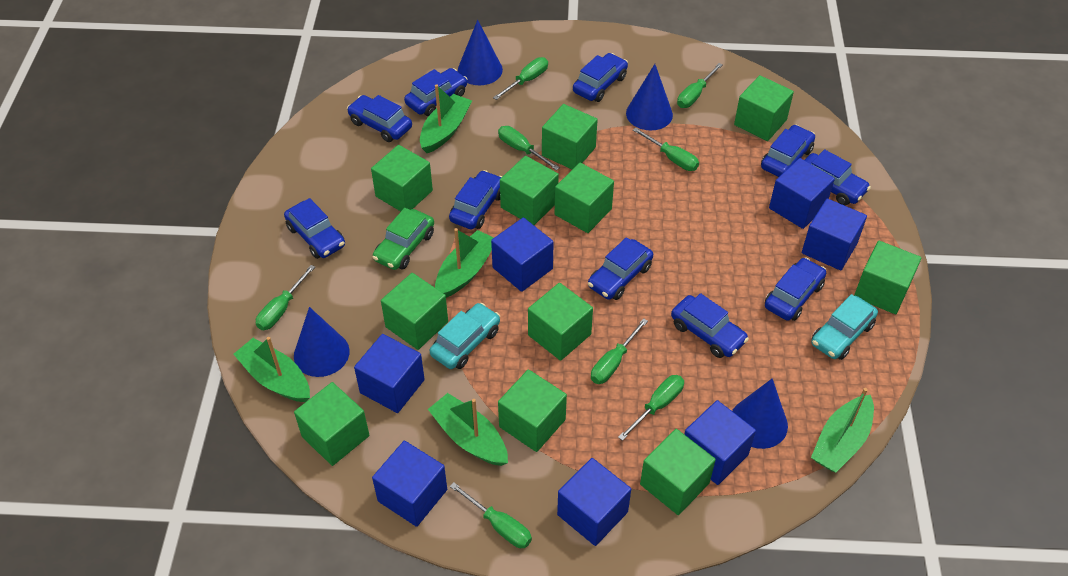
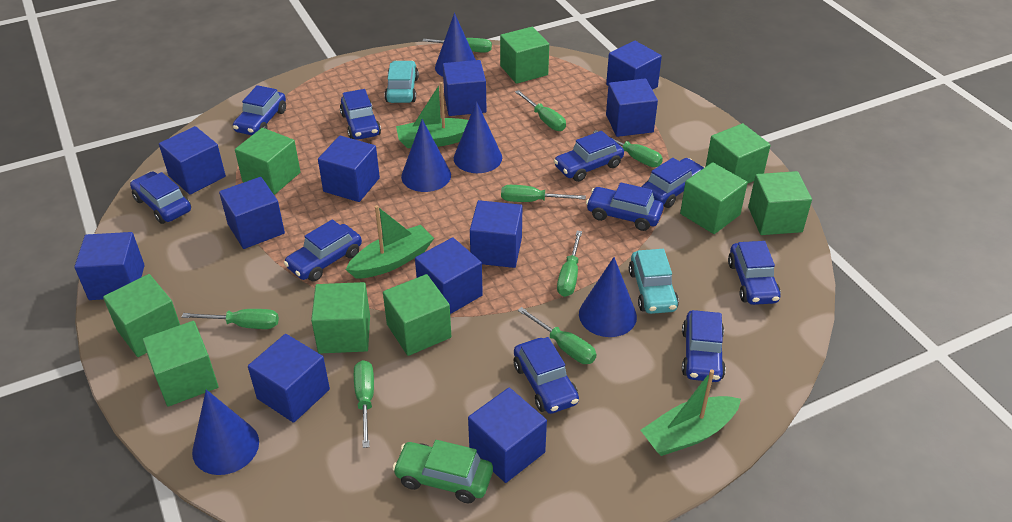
blue cone: [294,307,350,377] [458,20,503,85] [626,64,673,130] [732,379,788,449] = 4 -> [192,389,259,475] [401,119,451,192] [435,13,476,77] [454,101,502,173] [579,257,637,337] = 5
blue cube: [354,334,425,413] [372,440,447,527] [491,217,554,292] [557,458,631,546] [684,400,756,485] [769,158,835,229] [802,198,867,270] = 7 -> [74,232,145,300] [159,126,226,195] [219,177,285,249] [248,334,330,423] [318,136,380,202] [415,237,483,314] [443,60,487,116] [468,388,547,483] [470,200,522,268] [606,41,662,90] [606,78,658,137] = 11
green boat: [233,337,310,402] [420,84,472,153] [428,393,508,466] [435,228,493,297] [811,388,874,472] = 5 -> [346,205,434,278] [396,82,468,148] [641,369,741,456] = 3
green cube: [294,382,369,466] [371,145,433,211] [381,273,448,350] [498,369,567,452] [500,156,559,225] [528,283,593,361] [542,104,598,169] [555,163,614,233] [640,429,716,515] [734,75,794,141] [854,241,921,314] = 11 -> [103,274,180,357] [143,321,219,407] [235,128,300,195] [311,282,370,354] [383,274,452,356] [500,27,549,84] [680,162,748,234] [706,123,771,184] [748,171,812,235] = 9

